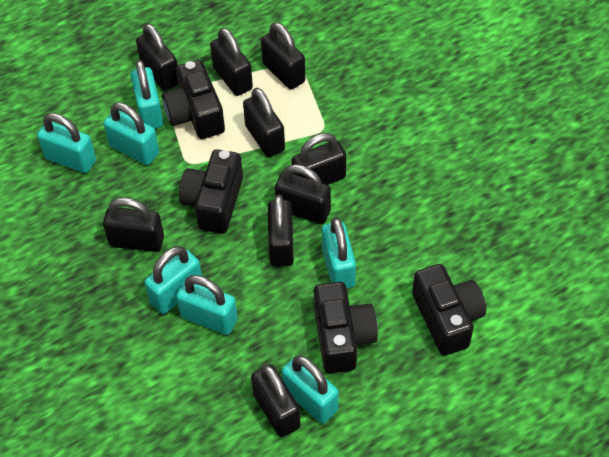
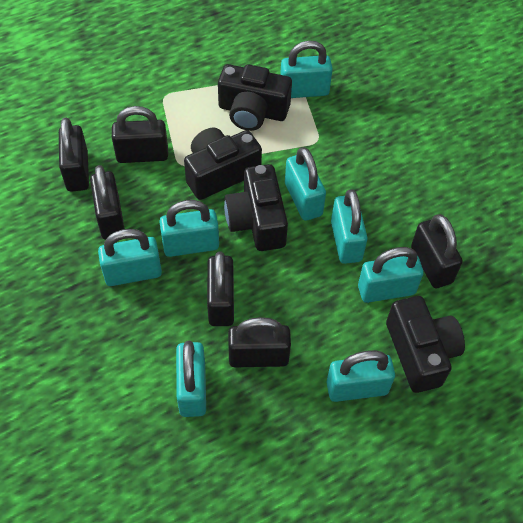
black padlock: [103,198,164,252] [136,23,178,91] [210,28,253,96] [243,88,285,157] [251,364,301,437] [261,22,305,90] [268,195,294,267] [275,164,331,224] [291,133,346,185] = 9 -> [59,117,89,192] [90,165,125,240] [112,106,168,163] [207,251,234,326] [228,317,291,367] [411,214,463,288] = 6
turquoise padlock: [37,113,96,173] [103,102,159,165] [131,60,163,129] [144,246,202,314] [176,275,238,335] [282,355,339,424] [322,217,356,289] = 7 -> [98,229,162,286] [159,200,219,257] [176,341,206,417] [280,40,333,98] [285,147,326,221] [326,350,395,402] [331,189,368,264] [358,247,423,303] = 8

